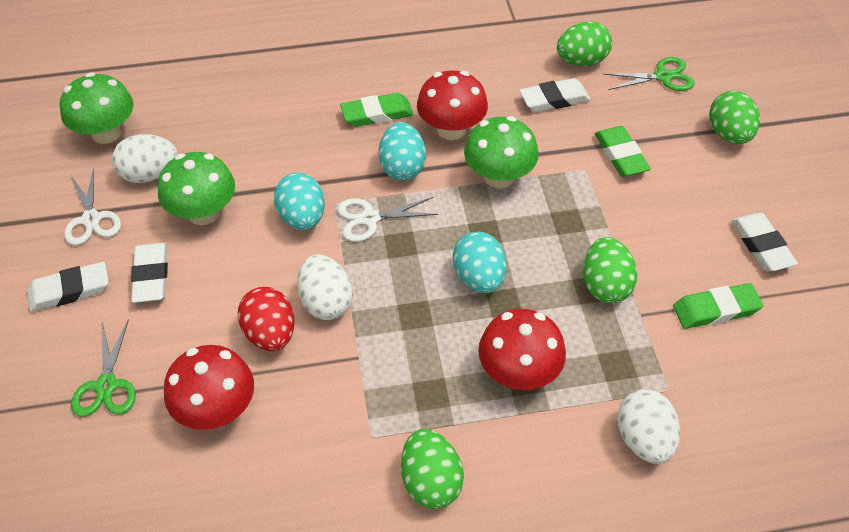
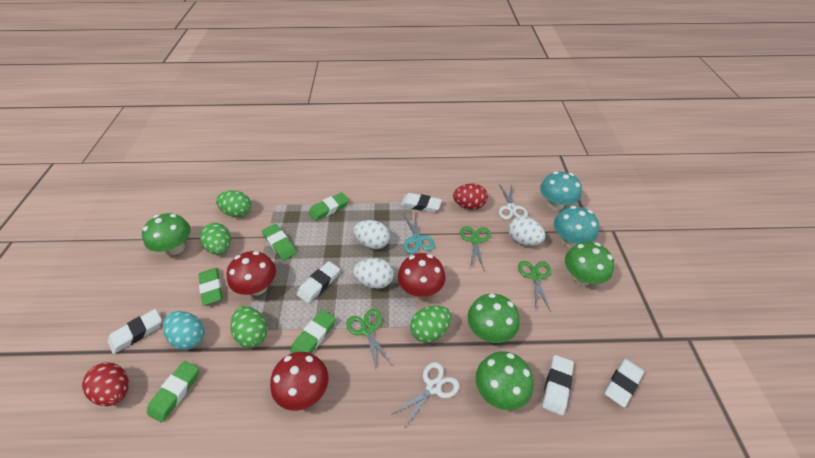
green eraser: [340,93,413,127] [595,126,651,177] [673,283,763,329] = 3 -> [147,361,199,423] [199,268,223,306] [262,224,297,261] [290,310,336,354] [308,192,349,221] = 5
green mushroom: [60,72,134,144] [158,152,235,225] [464,116,539,188] = 3 -> [142,213,191,255] [468,293,520,343] [476,351,533,410] [565,242,614,285] = 4
green scissors: [71,319,136,417] [603,57,695,91] = 2 -> [346,309,392,369] [460,226,491,270] [518,261,551,312] = 3
red egg: [238,287,295,351] = 1 -> [82,363,129,406] [453,184,488,209] = 2
turquoise egg: [274,173,325,230] [379,122,426,181] [453,232,507,293] = 3 -> [163,311,205,350] = 1
turquoise mushroom: none = 0 -> [540,171,582,210] [554,206,599,248] = 2
turquoise scissors: none = 0 -> [403,212,435,254] = 1
white eraser: [27,262,109,312] [131,243,168,303] [520,78,591,112] [731,213,798,271] = 4 -> [108,309,162,354] [297,261,340,303] [401,193,442,212] [542,355,574,416] [605,358,644,408] = 5

